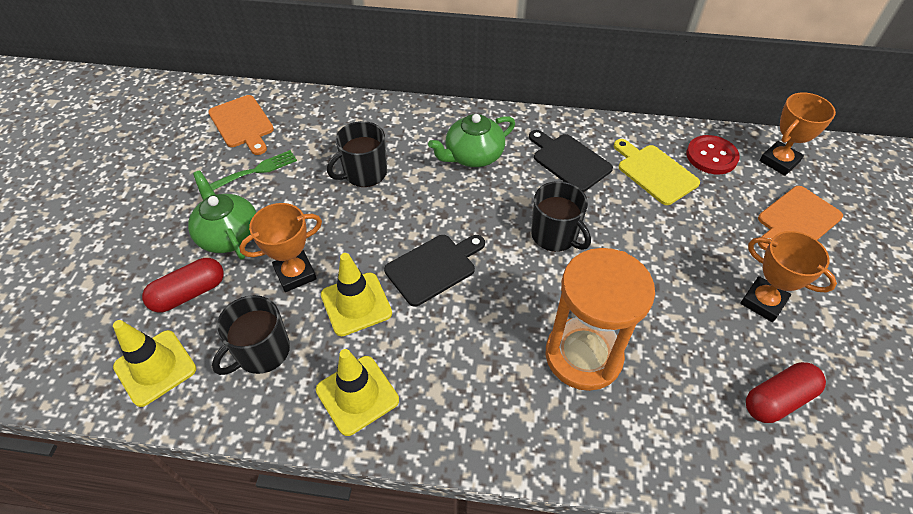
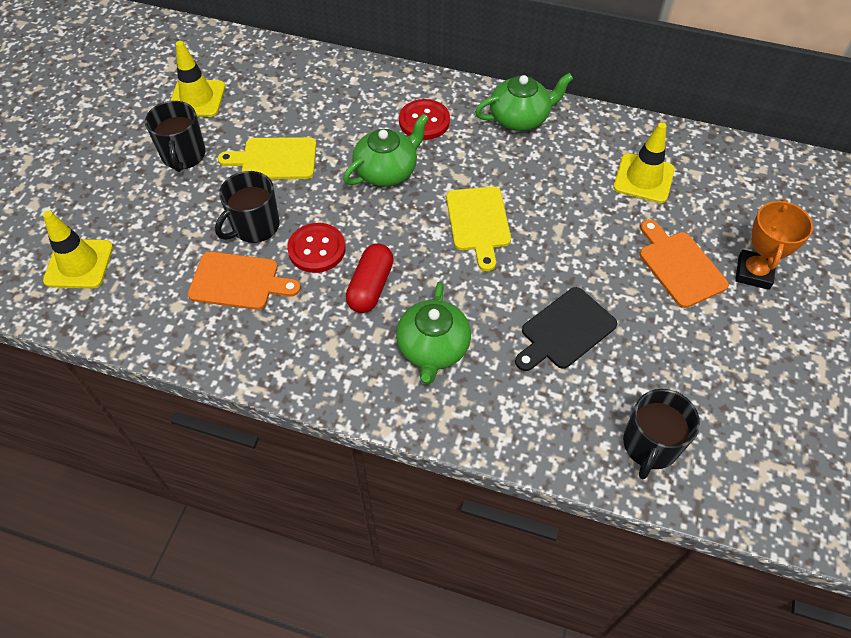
black cutting board: [384,235,485,307] [529,130,613,192] = 2 -> [515,287,617,371] = 1
green fork: [210,150,297,190] = 1 -> none = 0
green teapot: [188,170,256,260] [428,114,515,167] = 2 -> [343,113,429,187] [396,281,471,384] [475,73,573,131] = 3
orange hourglass: [546,248,655,391] = 1 -> none = 0
orange trophy: [239,203,322,292] [740,231,837,322] [759,92,836,176] = 3 -> [735,199,813,290] = 1
red button: [686,135,740,174] = 1 -> [287,223,346,273] [399,99,450,140] = 2
red capsule: [142,258,224,313] [746,362,826,423] = 2 -> [346,243,394,313] = 1
yellow cutting board: [614,139,700,205] = 1 -> [218,137,316,179] [446,187,511,271] = 2

